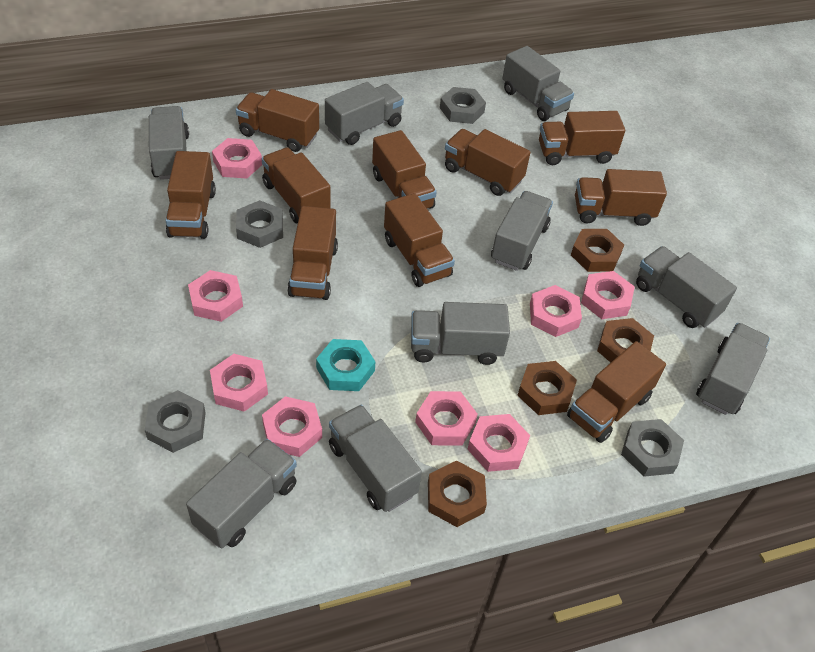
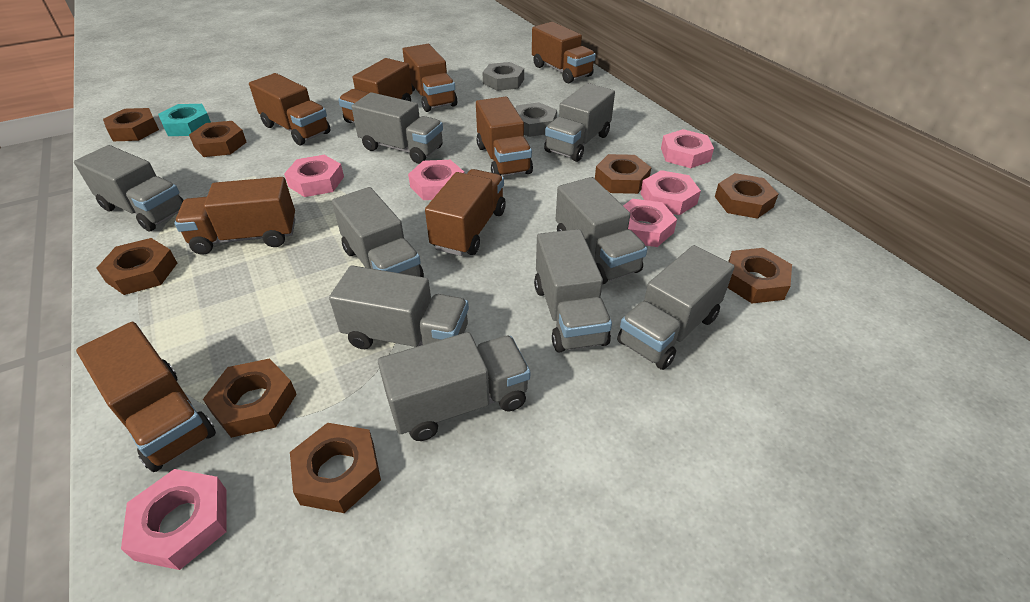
brown nut: [428,460,487,527] [517,361,577,415] [571,229,624,272] [597,318,654,363] = 4 -> [96,238,177,295] [103,108,159,141] [189,121,247,157] [203,358,297,438] [290,423,381,513] [595,154,652,194] [715,173,778,219] [728,248,792,303] = 8
brown truck: [165,151,216,239] [236,89,319,152] [262,147,331,223] [287,206,338,300] [372,130,437,209] [384,193,455,287] [445,129,531,196] [539,111,625,165] [567,341,666,443] [575,169,667,226] = 10 -> [76,322,216,472] [175,177,295,255] [249,73,331,145] [338,58,413,123] [402,44,457,112] [425,169,506,256] [476,97,533,176] [532,22,596,83] = 8
grey nut: [145,390,206,453] [236,200,283,248] [440,87,486,124] [621,419,684,477] = 4 -> [482,62,524,91] [515,102,557,137] = 2
pink nut: [188,270,243,322] [210,354,268,412] [212,138,262,179] [262,396,322,457] [415,391,478,446] [467,414,530,472] [530,285,582,337] [581,271,635,319] = 8 -> [121,469,226,570] [284,155,344,197] [408,160,464,200] [623,199,677,247] [640,170,701,215] [661,129,714,168] = 6

